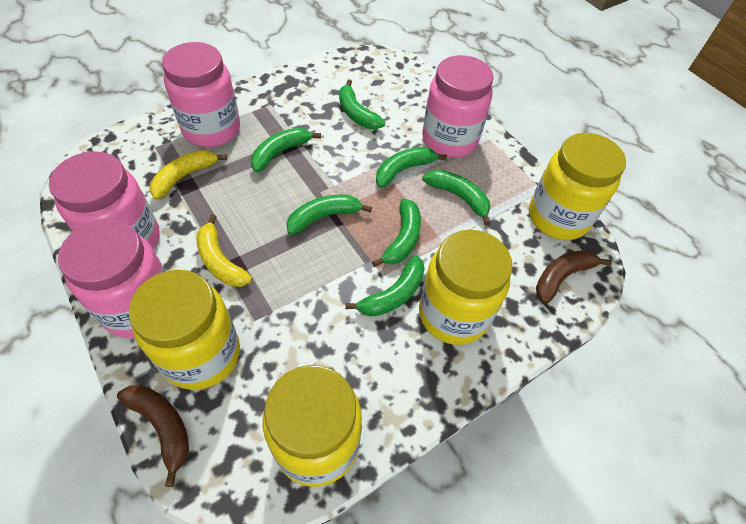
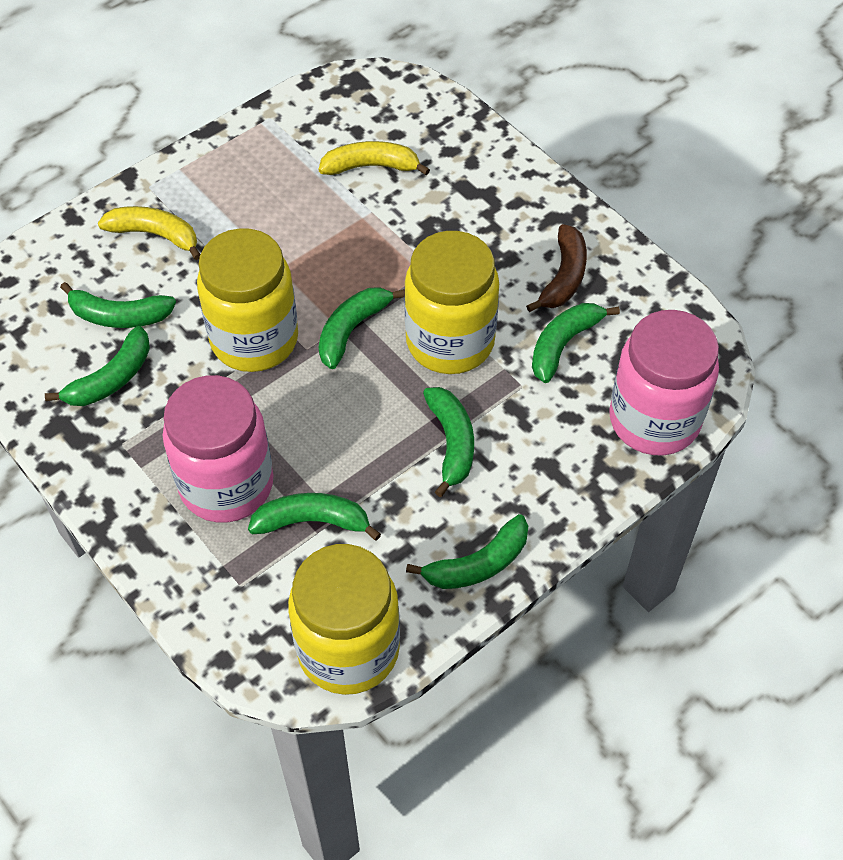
brown banana: [117,385,189,487] [536,250,612,304] = 2 -> [526,224,587,312] = 1
pink jar: [49,151,160,250] [58,219,166,338] [162,42,240,147] [422,55,494,158] = 4 -> [163,375,273,523] [609,310,719,455] = 2
yellow jar: [129,270,240,390] [263,365,362,487] [419,230,513,345] [529,133,626,240] = 4 -> [197,228,298,372] [288,544,400,695] [404,231,499,374] = 3

